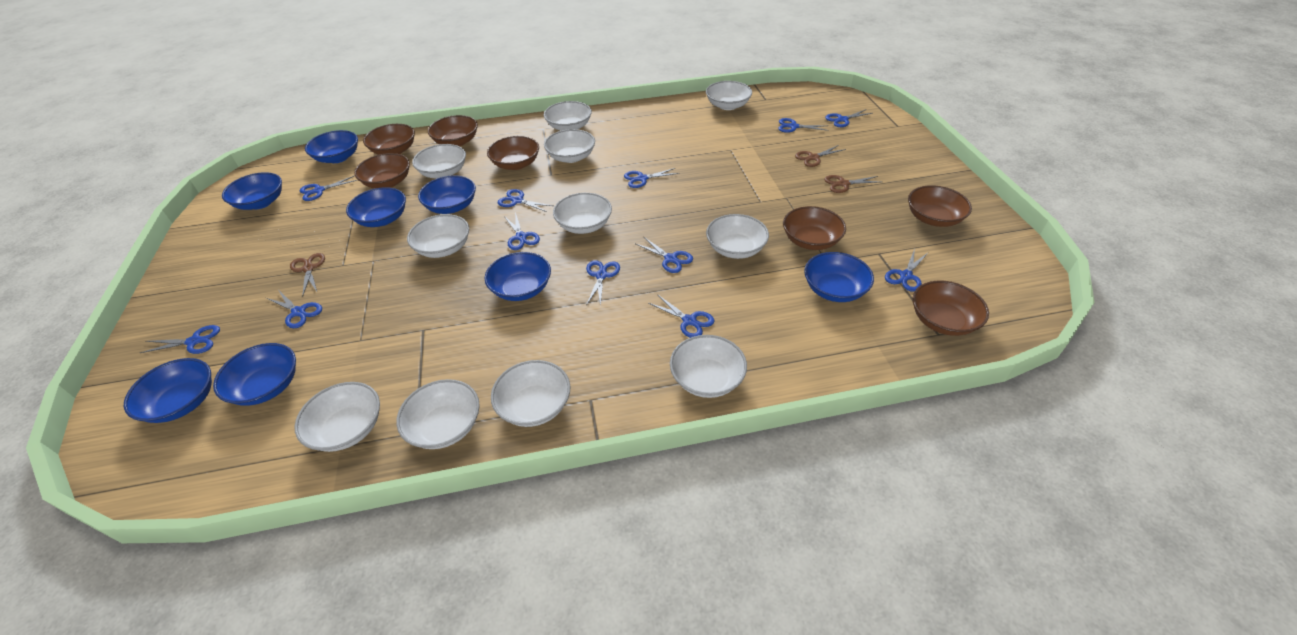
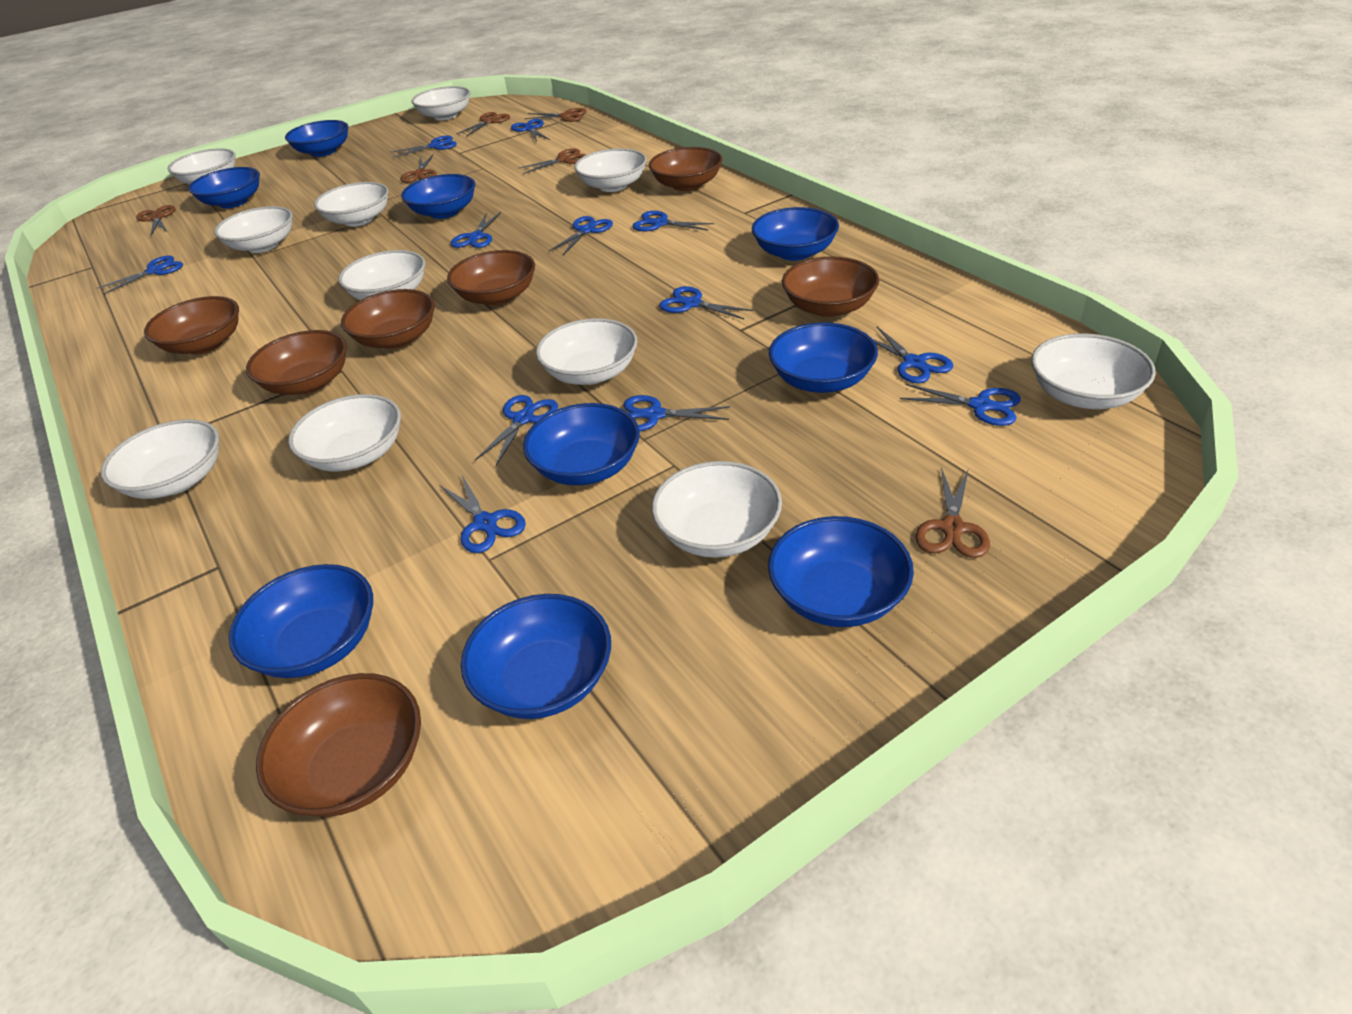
blue bowl: [124,358,212,423] [213,343,296,406] [222,172,282,210] [305,130,358,163] [346,187,406,227] [418,175,476,214] [484,252,551,301] [804,252,874,302] = 8 -> [188,167,260,208] [229,564,373,678] [285,120,348,157] [401,174,475,219] [461,594,611,719] [523,403,640,486] [752,207,839,261] [768,516,914,627] [769,322,878,393] = 9
brown scissors: [290,253,325,297] [795,145,846,167] [824,175,879,193] = 3 -> [136,205,175,235] [400,154,437,183] [456,112,510,137] [518,148,585,174] [524,108,587,122] [916,467,990,558] = 6

